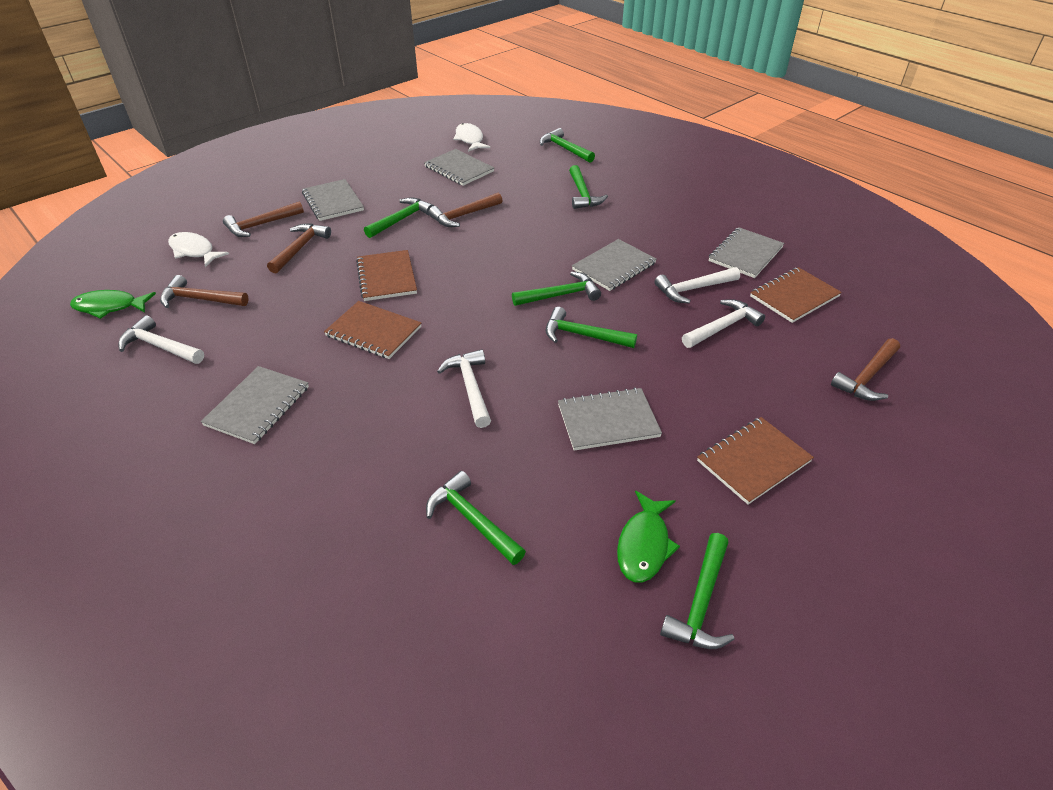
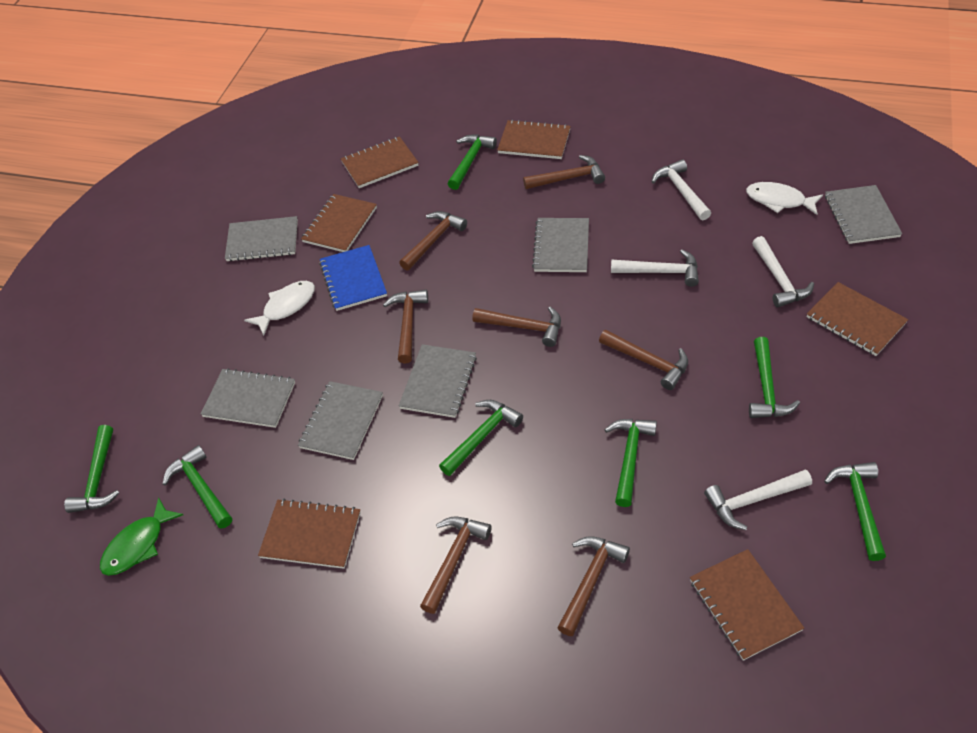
blue notebook: none = 0 -> [319,245,387,311] = 1
brown hammer: [160,275,249,308] [223,202,304,237] [267,224,331,274] [428,193,502,227] [831,338,900,401] = 5 -> [383,290,428,363] [399,211,467,270] [420,517,492,614] [472,306,561,347] [523,155,605,189] [557,536,630,636] [599,330,688,390] = 7
brown notebook: [324,301,421,359] [356,250,417,301] [697,417,814,505] [750,267,842,323] = 4 -> [258,499,361,569] [301,194,377,252] [341,136,419,188] [497,120,571,159] [690,549,804,661] [807,282,908,356] = 6
green fish: [70,290,156,319] [617,490,680,583] = 2 -> [100,497,183,576] = 1

